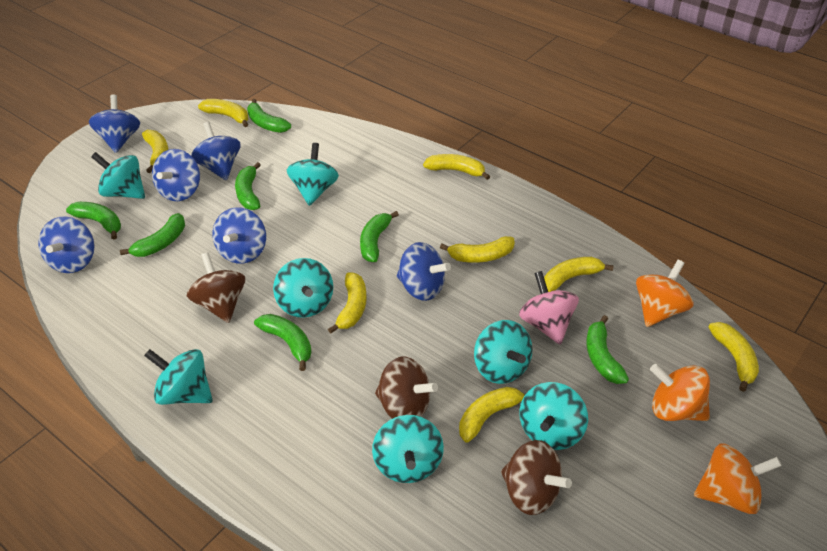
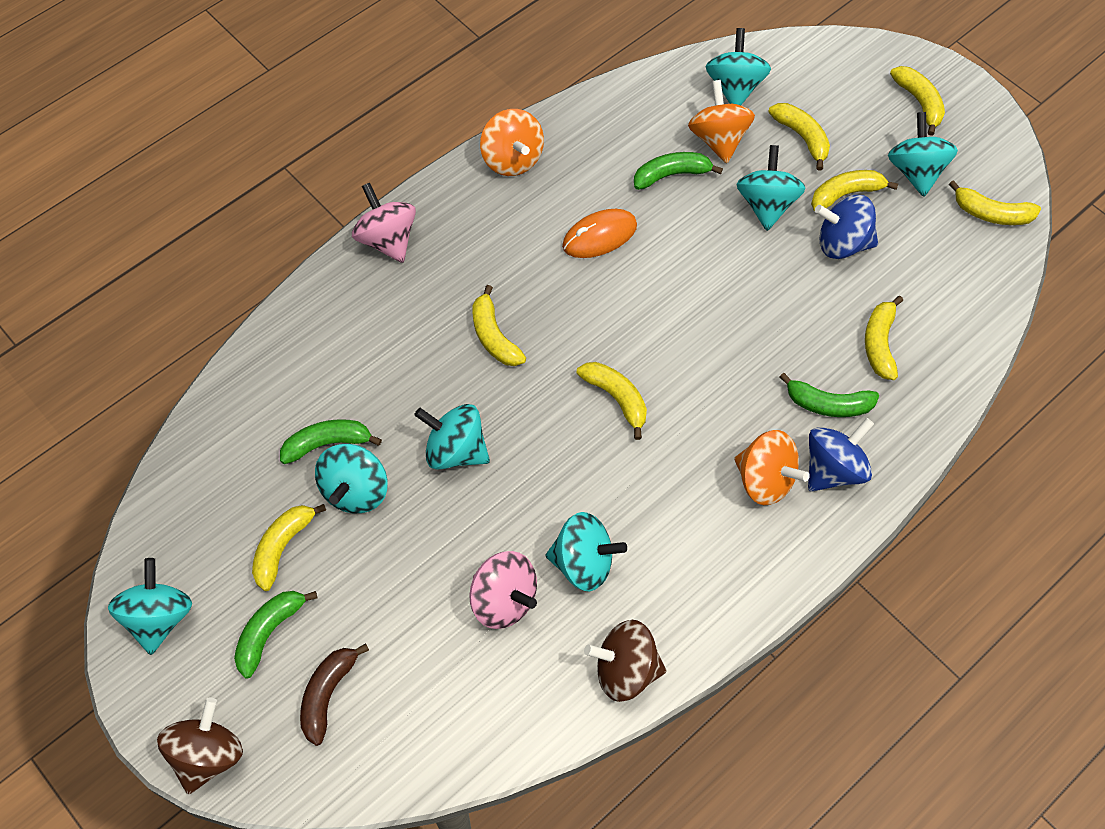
blue spinning top: [38,216,95,273] [89,94,140,153] [152,149,200,201] [191,122,240,180] [212,207,266,264] [397,242,451,301] = 6 -> [808,418,874,492] [815,195,878,259] = 2
brown banana: none = 0 -> [300,643,369,746] = 1
brown spinning top: [187,252,245,323] [375,357,438,419] [501,440,572,515] = 3 -> [157,697,243,794] [584,620,666,702] = 2
green banana: [66,202,121,240] [120,213,185,257] [235,162,261,210] [247,99,291,133] [254,314,312,371] [360,211,399,262] [586,315,629,384] = 7 -> [234,591,318,678] [280,419,382,464] [634,152,723,190] [780,373,879,417] = 4
orange mouse: none = 0 -> [562,209,637,258] = 1
pink spinning top: [519,271,579,345] = 1 -> [352,182,416,263] [469,551,537,629] = 2

